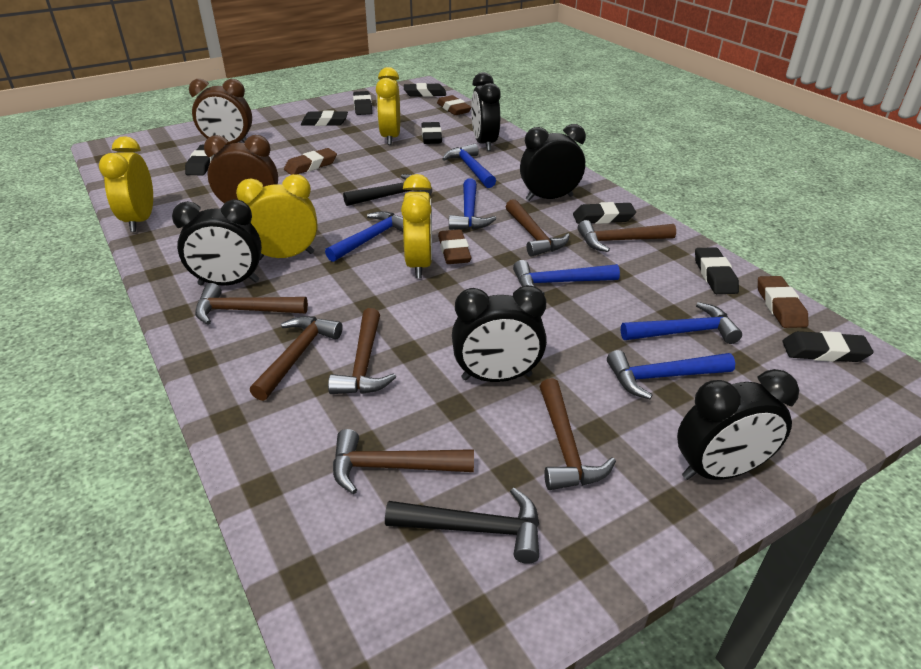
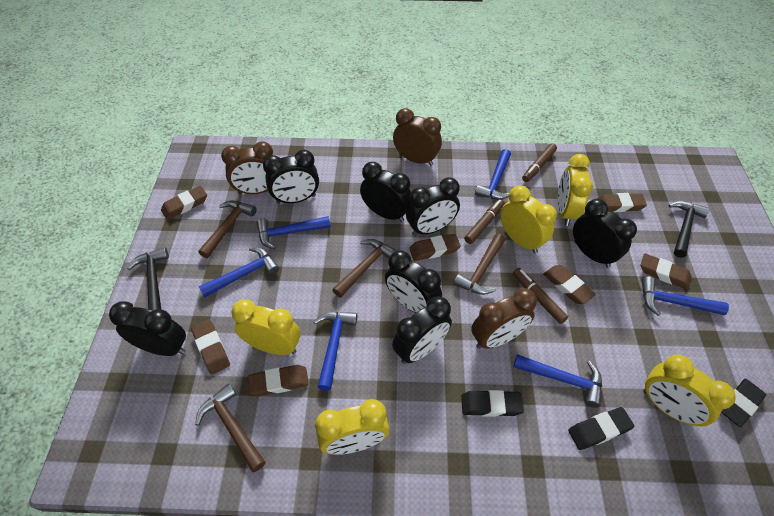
black clock: [172,199,262,285] [452,285,547,382] [471,72,501,151] [520,124,586,201] [677,369,799,480] = 5 -> [109,301,186,356] [263,149,319,204] [360,162,411,222] [385,250,442,313] [392,296,452,364] [406,177,460,236] [573,199,637,268] = 7
black eraser: [185,145,215,175] [301,111,348,126] [353,91,373,115] [404,83,446,97] [422,122,442,144] [573,202,636,224] [695,247,739,294] [782,331,874,362] = 8 -> [461,390,524,417] [568,407,634,450] [721,379,766,427] = 3
brown clock: [189,79,252,145] [204,135,278,203] = 2 -> [221,141,273,194] [393,108,442,166] [471,288,537,349] = 3
brown eraser: [284,148,337,175] [437,95,471,115] [438,229,472,264] [758,276,808,328] = 4 -> [161,186,207,220] [191,319,230,375] [248,365,309,396] [409,234,461,261] [543,265,596,304] [597,193,647,212] [641,253,692,290] = 7
brown hammer: [195,283,308,324] [250,316,343,401] [328,308,396,394] [333,429,474,494] [506,199,570,257] [539,378,616,490] [578,220,676,252] = 7 -> [195,384,266,472] [198,201,257,258] [332,239,397,298] [454,234,505,295] = 4
brown marker: none = 0 -> [464,199,505,244] [513,268,568,324] [522,143,557,182] = 3
yellow clock: [99,137,153,232] [236,174,317,260] [376,67,400,145] [401,174,432,278] = 4 -> [232,299,301,355] [315,399,390,455] [501,185,557,253] [557,154,593,226] [643,354,736,426] = 5

